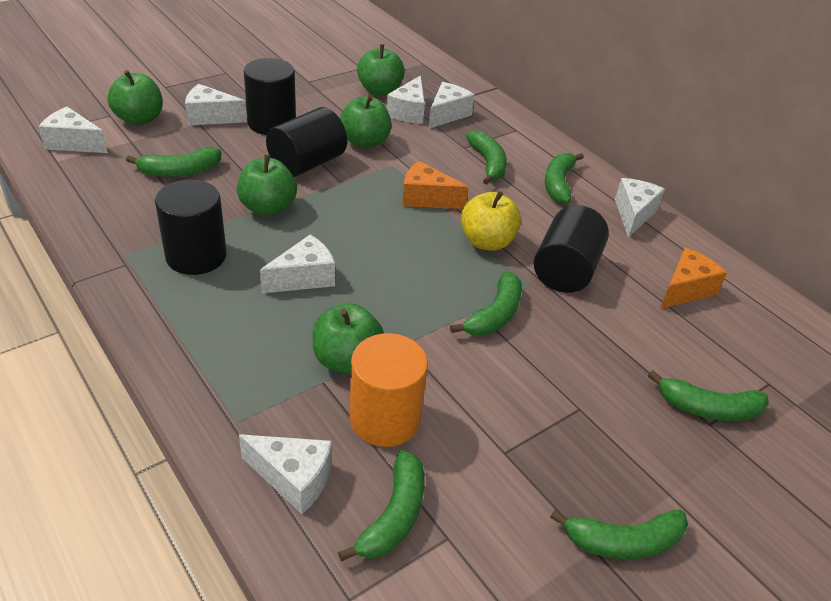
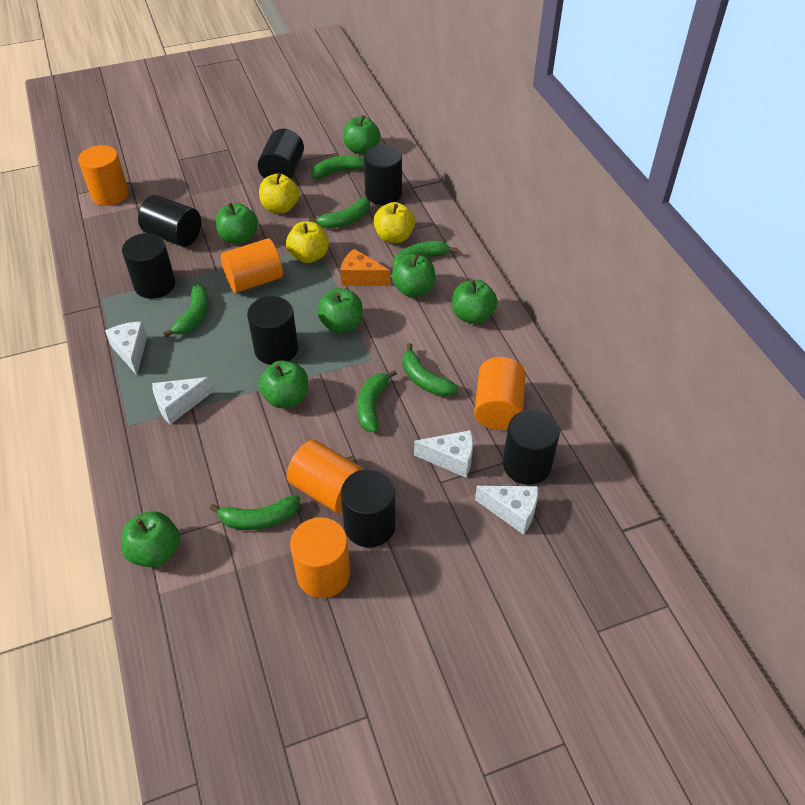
black cylinder: [155,179,227,275] [244,58,296,135] [266,107,347,177] [534,205,609,293] = 4 -> [122,233,175,299] [138,195,201,247] [247,296,298,365] [258,129,304,179] [341,469,396,547] [364,145,402,205] [503,409,560,485] = 7
green apple: [107,70,163,125] [237,155,297,216] [312,303,384,374] [340,95,392,148] [357,44,405,96] = 5 -> [121,511,180,567] [216,203,258,244] [259,360,308,408] [317,288,362,333] [343,115,380,154] [391,254,435,297] [452,280,498,324] = 7
orange cheese: [402,161,469,209] [660,247,727,309] = 2 -> [341,249,390,286] = 1
orange cylinder: [349,333,428,447] = 1 -> [78,145,129,206] [221,238,283,293] [286,440,364,513] [290,517,350,598] [474,357,526,430] = 5
white cheese: [38,107,108,153] [185,84,247,125] [239,434,332,514] [260,235,335,293] [386,75,425,124] [429,82,475,129] [615,178,665,237] = 7 -> [105,322,147,375] [152,377,213,424] [414,430,473,478] [475,486,538,535] = 4
yellow apple: [461,191,521,251] = 1 -> [259,173,299,214] [286,221,329,263] [373,202,415,243] = 3

